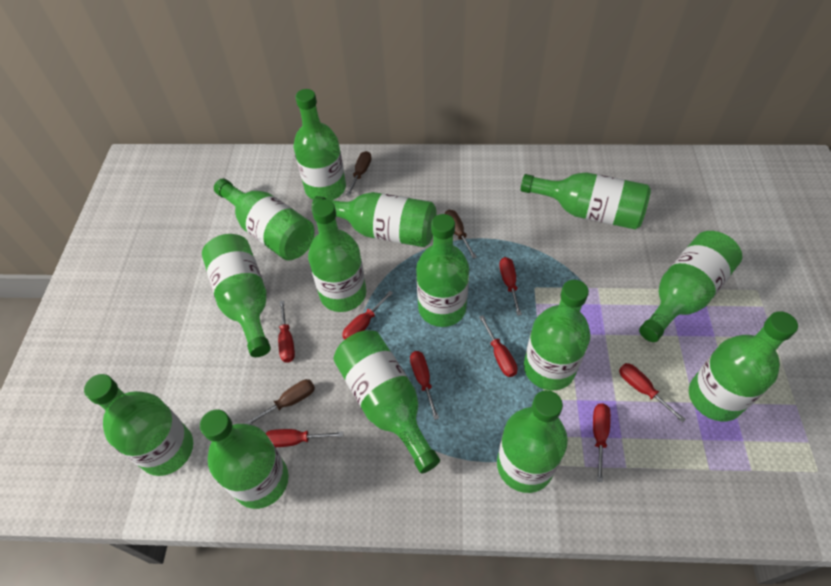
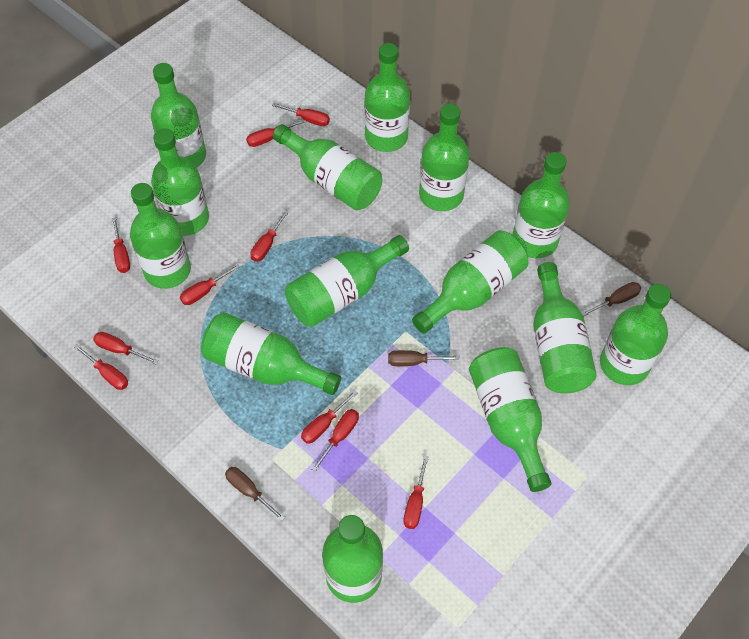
red screwdriver: [266,429,343,447] [278,300,295,363] [342,291,393,339] [410,351,439,420] [479,315,518,377] [499,257,522,316] [593,403,611,482] [619,363,686,423] = 8 -> [74,344,128,390] [93,332,158,364] [112,217,130,273] [180,264,240,305] [246,119,305,147] [250,210,289,262] [272,103,330,126] [301,390,358,444] [312,409,359,472] [403,455,429,529] = 10

